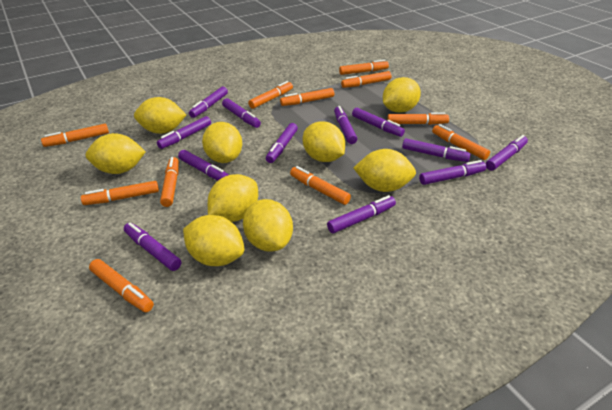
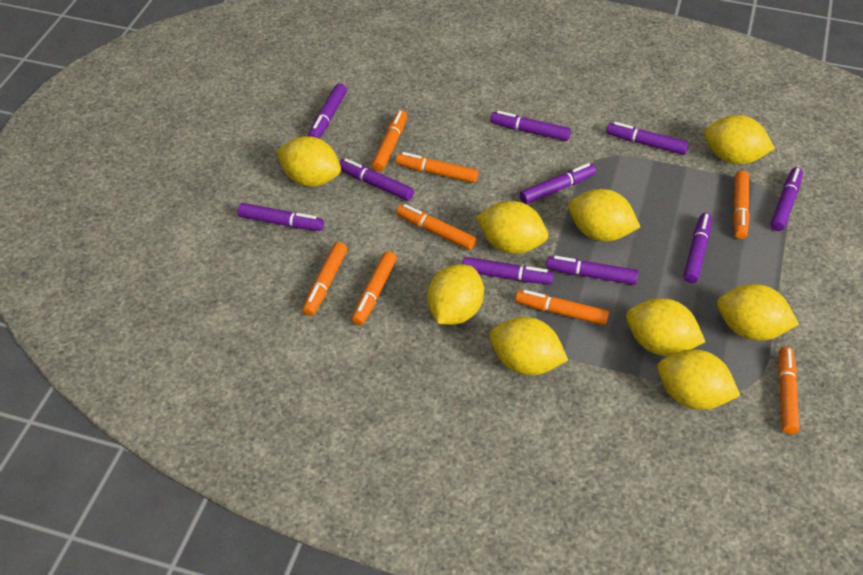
orange marker: [41,124,109,147] [81,181,159,205] [89,259,154,312] [160,157,179,207] [248,81,293,109] [280,88,334,106] [290,166,351,205] [339,60,389,75] [341,71,391,88] [387,112,449,125] [432,124,490,160] = 11 -> [302,242,347,316] [352,251,397,326] [372,110,407,172] [396,152,478,183] [396,204,476,250] [515,290,609,325] [733,171,750,239] [778,347,800,434] = 8
purple marker: [124,222,181,271] [157,116,211,149] [178,150,229,180] [189,87,228,118] [222,98,261,128] [266,123,298,163] [327,195,396,233] [334,106,357,144] [352,108,405,137] [402,138,471,162] [419,160,486,185] [486,135,528,171] = 12 -> [238,203,324,231] [308,83,347,138] [339,158,414,201] [462,257,554,284] [490,111,571,141] [520,163,596,204] [546,256,639,285] [606,122,689,155] [683,213,712,283] [771,167,803,231] = 10

